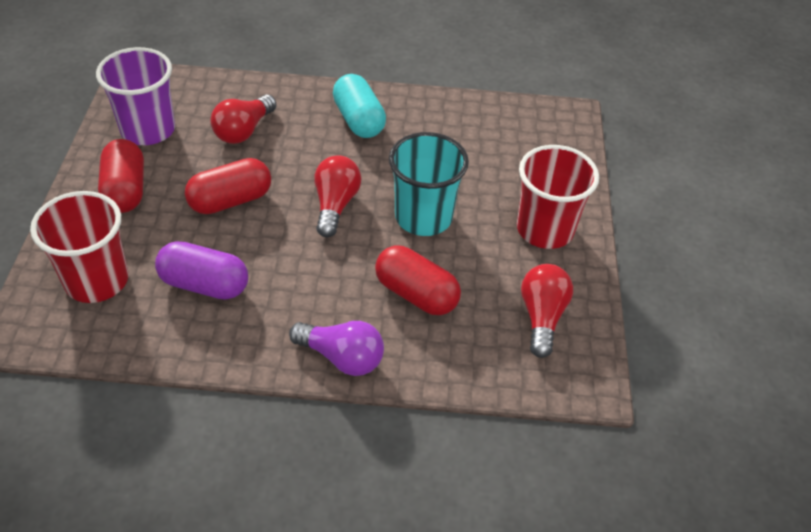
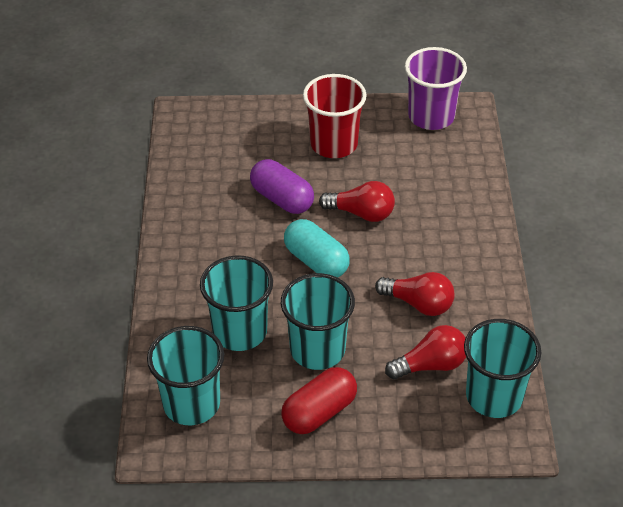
purple light bulb: [289,321,384,376] = 1 -> none = 0
red capsule: [98,139,144,213] [185,158,271,214] [375,245,461,315] = 3 -> [281,367,357,434] = 1
red cup: [30,191,129,303] [517,145,599,249] = 2 -> [303,74,367,158] = 1
turquoise cup: [389,132,469,236] = 1 -> [147,326,224,425] [200,255,273,351] [281,273,355,370] [464,319,541,418] = 4

